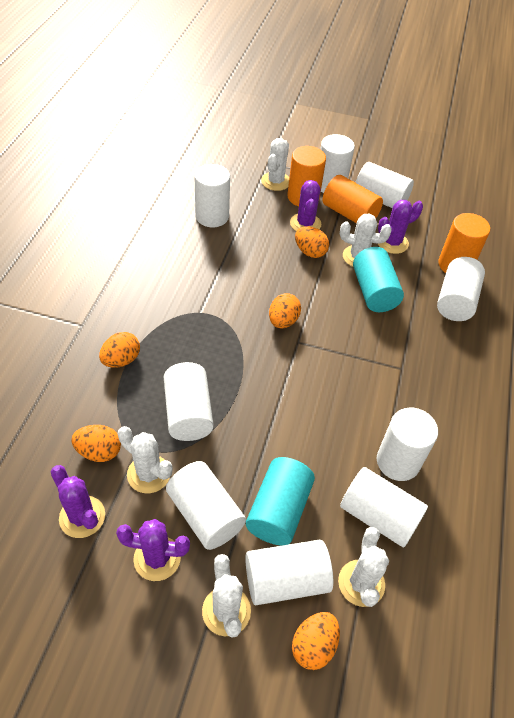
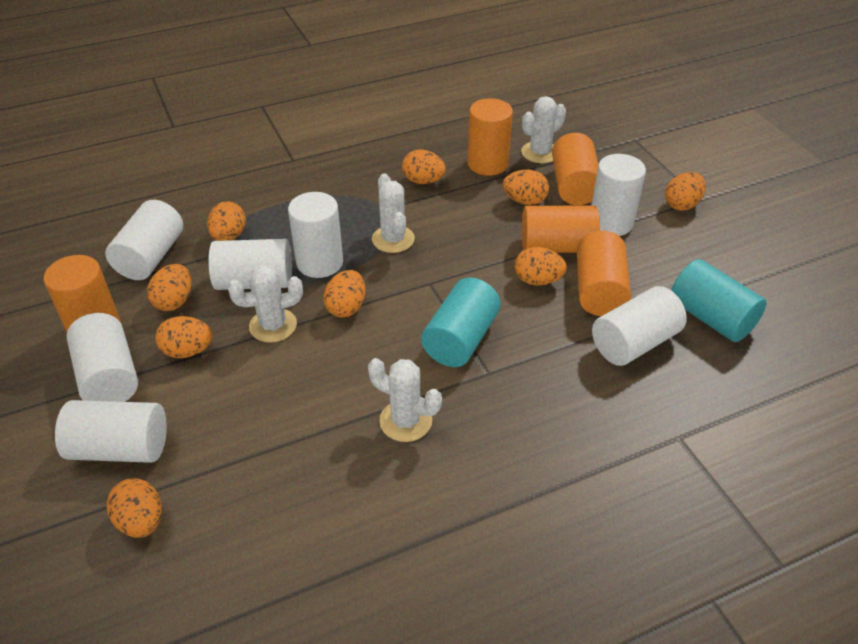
orange cylinder: [287,146,326,207] [323,175,383,224] [438,213,490,273] = 3 -> [44,255,121,332] [467,98,513,176] [522,206,600,253] [552,133,598,205] [577,231,631,316] = 5
orange egg: [71,425,121,462] [99,332,140,368] [269,293,301,329] [292,612,340,670] [295,226,329,258] = 5 -> [107,478,162,538] [147,264,192,311] [155,316,213,358] [207,201,246,241] [323,270,365,318] [402,149,446,184] [502,170,549,205] [515,247,567,286] [665,172,706,211] = 9
purple cactus: [51,465,105,538] [116,519,190,581] [290,180,321,231] [378,200,423,254] = 4 -> none = 0
white cactus: [118,426,172,493] [202,554,251,638] [261,138,289,191] [338,527,389,607] [340,213,392,267] = 5 -> [228,265,303,343] [368,358,442,442] [372,173,415,253] [521,96,566,163] = 4
white cylinder: [164,362,214,441] [166,461,246,550] [194,164,230,227] [245,540,333,605] [320,134,355,193] [340,467,428,547] [356,162,414,208] [377,408,438,481] [437,257,485,321] = 9 -> [55,400,167,463] [66,313,138,402] [105,200,183,280] [208,239,292,290] [288,192,343,278] [591,154,646,236] [592,286,687,366] = 7

